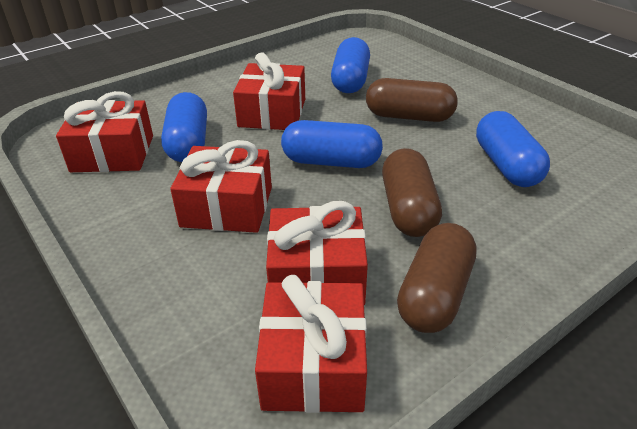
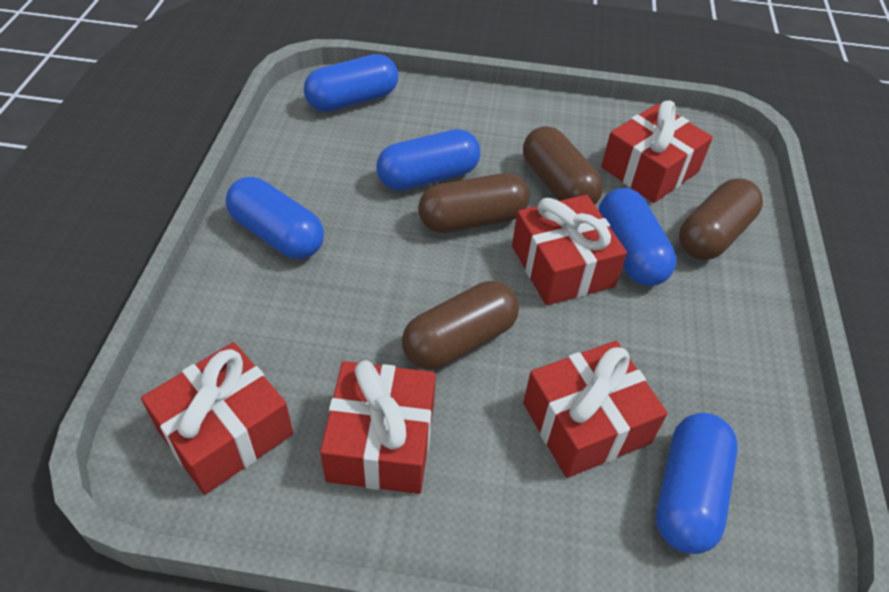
blue capsule: [161,92,207,162] [281,120,383,168] [331,37,370,93] [476,111,550,187] = 4 -> [225,177,324,259] [304,54,398,112] [376,129,480,191] [599,188,676,286] [656,413,738,554] = 5
brown capsule: [366,78,458,122] [382,148,442,237] [397,223,477,333] = 3 -> [402,281,519,370] [418,173,529,233] [523,126,603,205] [679,178,763,260] = 4

